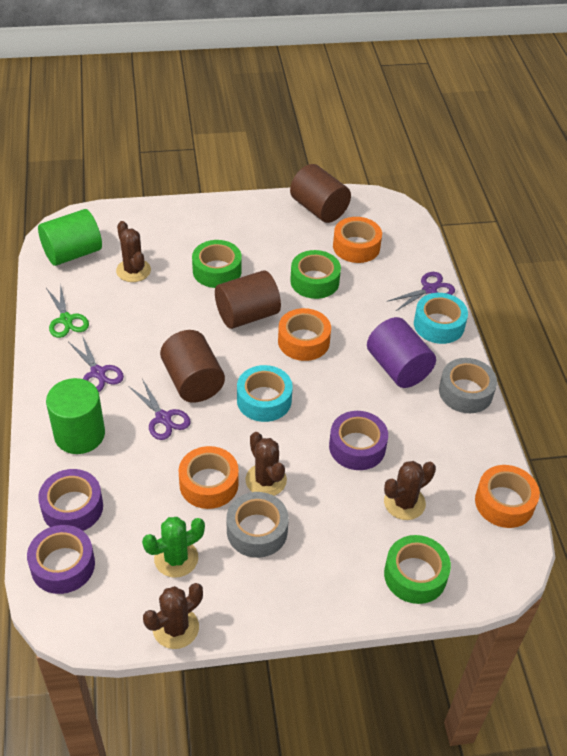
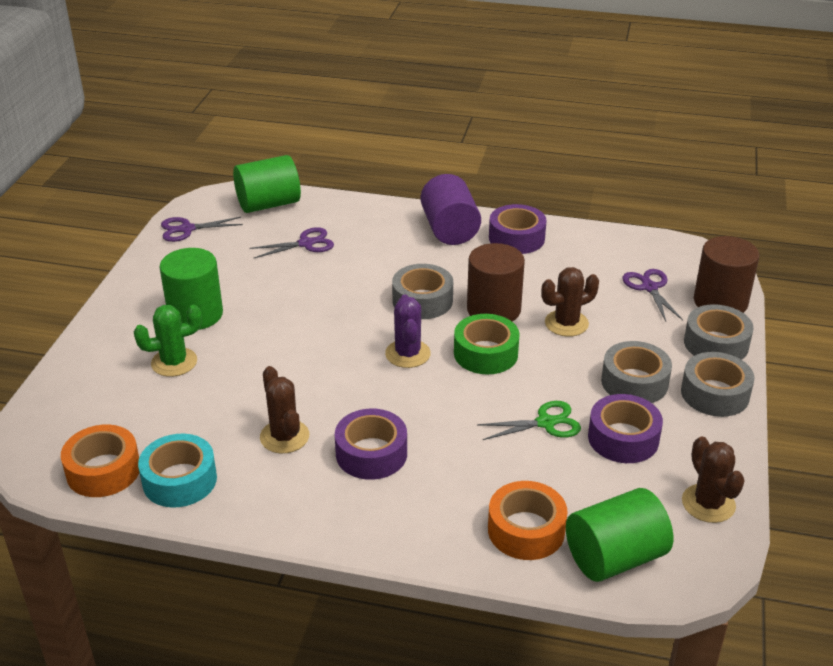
brown cactus: [116,221,151,282] [143,583,203,649] [245,432,287,496] [384,461,436,520] = 4 -> [260,366,309,453] [541,267,599,337] [682,437,745,523] = 3
brown cylinder: [160,330,225,403] [215,270,281,329] [290,164,351,223] = 3 -> [467,243,525,322] [694,236,759,313] = 2
green cylinder: [38,209,102,266] [46,378,105,454] = 2 -> [160,248,223,330] [233,155,301,213] [566,488,673,582] = 3
green tape: [192,240,242,288] [290,250,341,299] [384,535,451,604] = 3 -> [454,314,520,374] = 1
grey tape: [227,492,289,558] [439,358,497,413] = 2 -> [392,264,453,319] [601,341,672,403] [681,352,755,417] [684,304,754,360] = 4
orange tape: [179,446,239,509] [278,308,331,361] [333,217,382,263] [475,465,540,528] = 4 -> [61,424,139,497] [488,481,568,560] = 2
purple cactus: none = 0 -> [385,294,431,368] = 1
turquoise tape: [237,365,293,422] [414,293,468,344] = 2 -> [138,434,217,507] = 1

